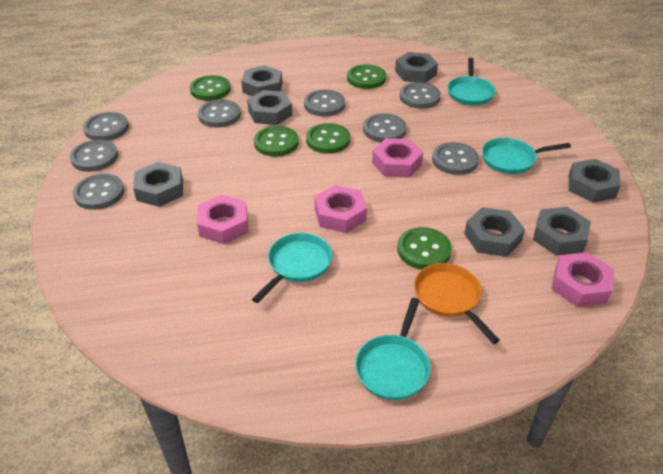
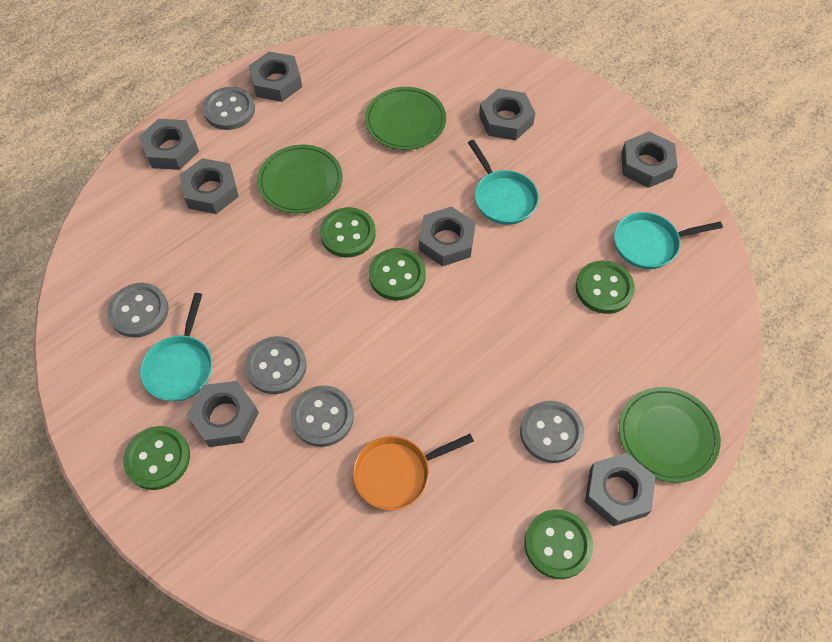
green plate: none = 0 -> [257,145,343,214] [365,87,446,150] [619,387,721,483] = 3
grey button: [70,139,118,172] [73,174,124,210] [83,112,129,141] [198,100,241,128] [304,90,345,116] [363,113,407,142] [400,82,441,109] [432,142,479,175] = 8 -> [107,283,169,337] [203,87,255,130] [245,336,307,394] [291,385,354,447] [520,401,584,463] = 5
grey nut: [133,162,183,207] [241,65,283,96] [247,90,292,125] [395,52,438,83] [464,207,525,257] [533,207,591,255] [569,159,621,203] = 7 -> [139,119,199,170] [180,158,239,214] [186,381,259,447] [249,52,302,102] [419,206,475,267] [479,88,535,141] [585,453,655,526] [621,132,678,188] = 8
pink nut: [197,195,248,244] [314,185,367,233] [372,138,423,178] [551,253,614,307] = 4 -> none = 0
turquoise pan: [252,233,332,303] [355,298,431,400] [447,58,496,105] [482,138,571,174] = 4 -> [140,293,212,402] [468,140,539,225] [614,212,723,269] = 3

